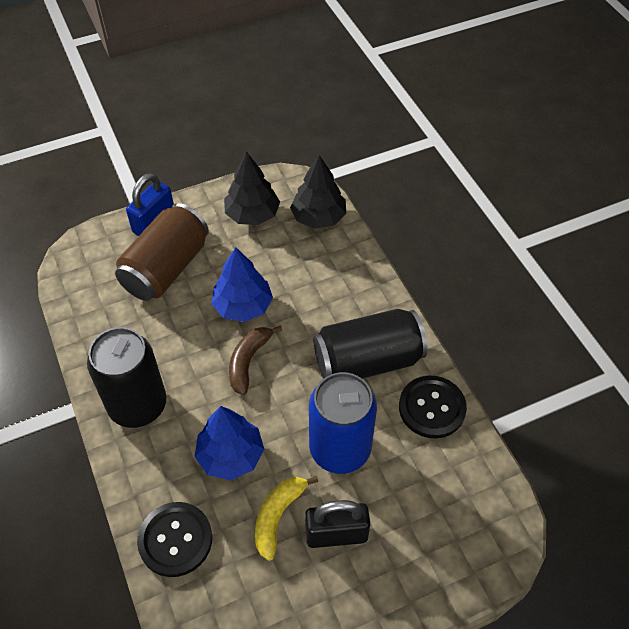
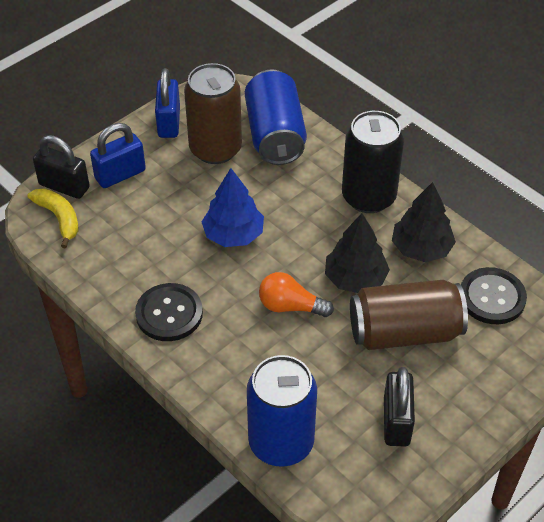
black can: [87,327,166,428] [313,309,427,379] = 2 -> [342,111,404,213] = 1
black padlock: [305,500,370,548] = 1 -> [33,135,90,199] [384,367,415,447] = 2
blue can: [309,372,377,474] = 1 -> [245,69,307,165] [247,355,317,467] = 2
blue padlock: [126,173,174,236] = 1 -> [90,123,146,188] [155,68,180,138] = 2
blue tree: [194,406,264,480] [211,247,273,322] = 2 -> [202,168,264,247] = 1
brown banana: [229,325,282,395] = 1 -> none = 0
brown can: [115,203,209,301] = 1 -> [184,63,242,164] [350,280,468,350] = 2
orange light bulb: none = 0 -> [259,272,334,317] = 1

